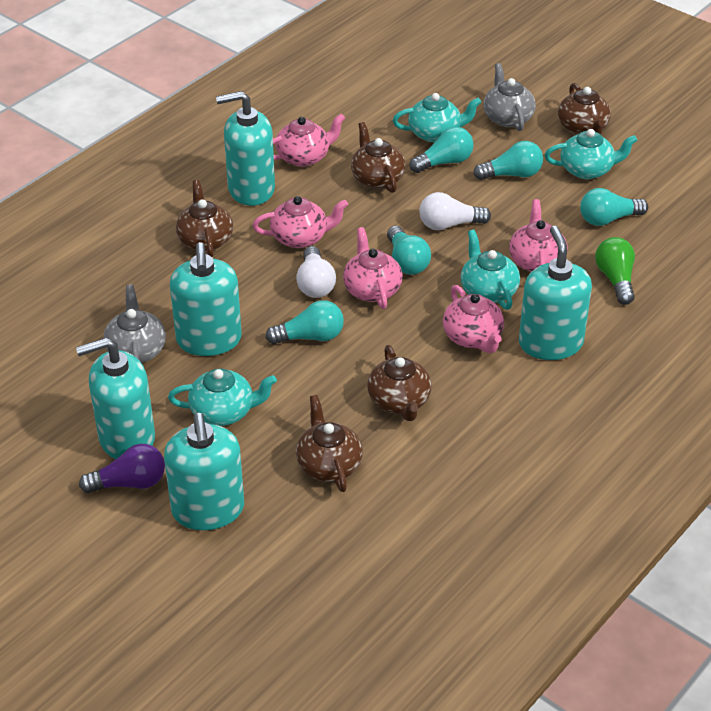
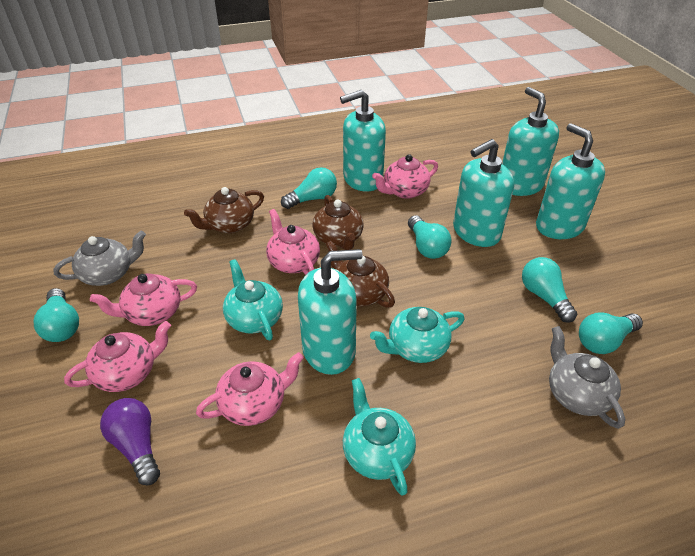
brown teapot: [176,180,233,257] [296,395,363,492] [351,122,406,193] [367,345,432,421] [558,83,611,135] = 5 -> [184,187,264,233] [312,195,363,250] [326,241,395,308] = 3
green light bulb: [595,237,635,305] = 1 -> none = 0
turquoise teapot: [168,369,277,426] [393,93,482,142] [461,230,520,310] [545,129,637,179] = 4 -> [223,259,283,341] [343,378,416,496] [370,307,465,363] = 3
white light bulb: [296,246,336,298] [419,192,491,230] = 2 -> none = 0

